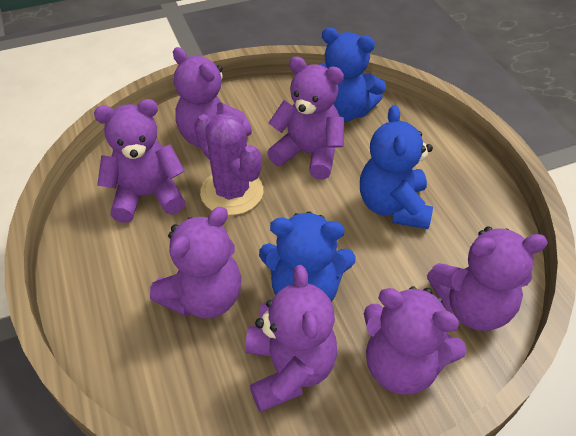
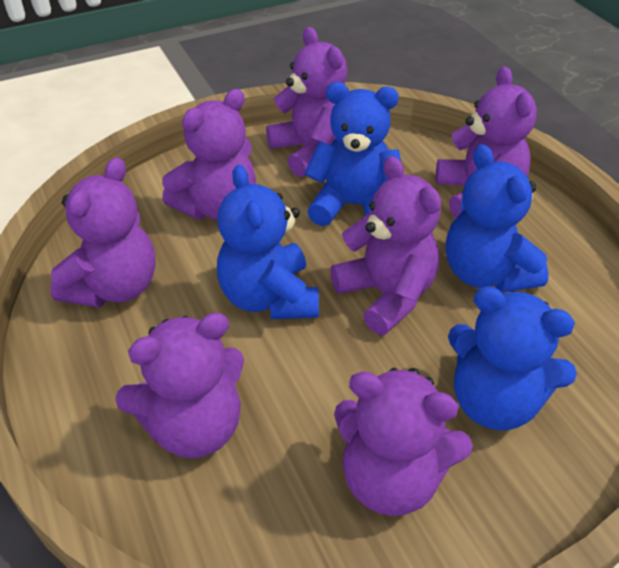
blue teddy bear: [259,212,356,302] [320,27,386,122] [360,105,433,229] = 3 -> [217,165,319,319] [304,82,401,226] [446,144,549,293] [448,286,577,430] = 4
purple cactus: [194,113,263,215] = 1 -> none = 0

